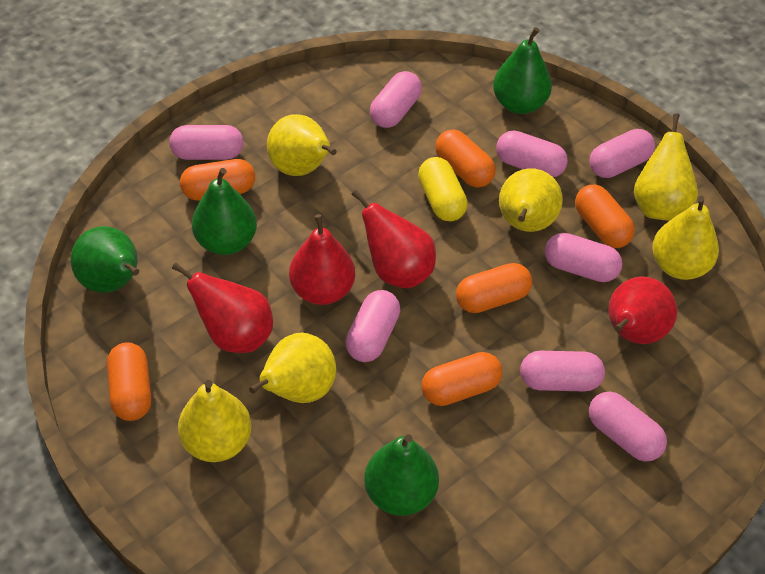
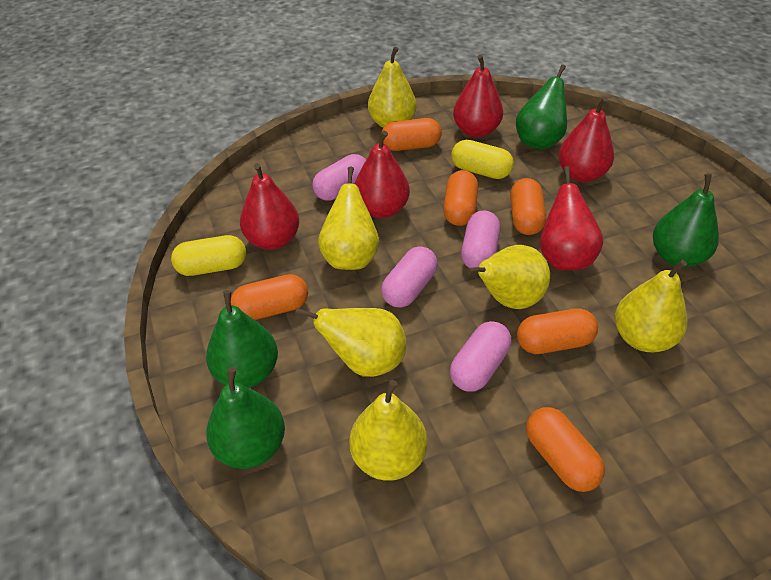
pink capsule: [169,125,244,160] [345,290,400,362] [370,71,422,128] [496,130,568,177] [520,351,605,391] [545,233,623,282] [589,129,655,178] [589,392,667,462] = 8 -> [312,154,366,201] [381,246,438,308] [450,321,511,392] [461,211,500,268] = 4
red pear: [172,263,273,353] [289,214,355,305] [351,190,436,288] [608,276,677,344] = 4 -> [240,163,299,250] [355,131,410,218] [453,55,503,138] [540,166,603,270] [558,97,614,182] = 5
yellow capsule: [418,157,468,221] = 1 -> [171,235,246,276] [451,140,514,179] = 2

